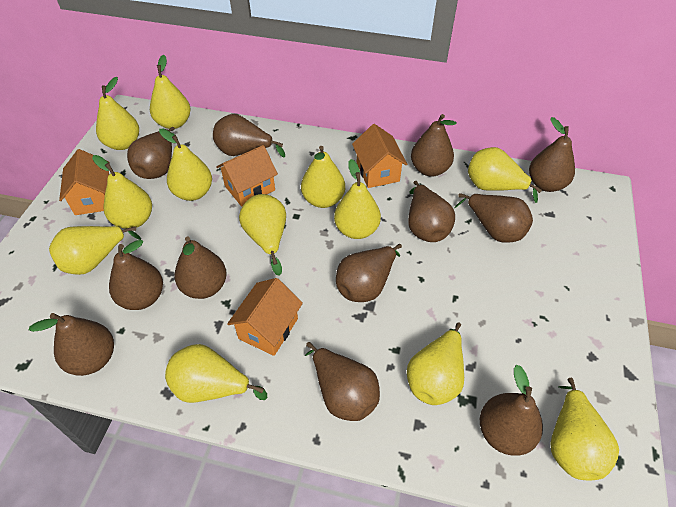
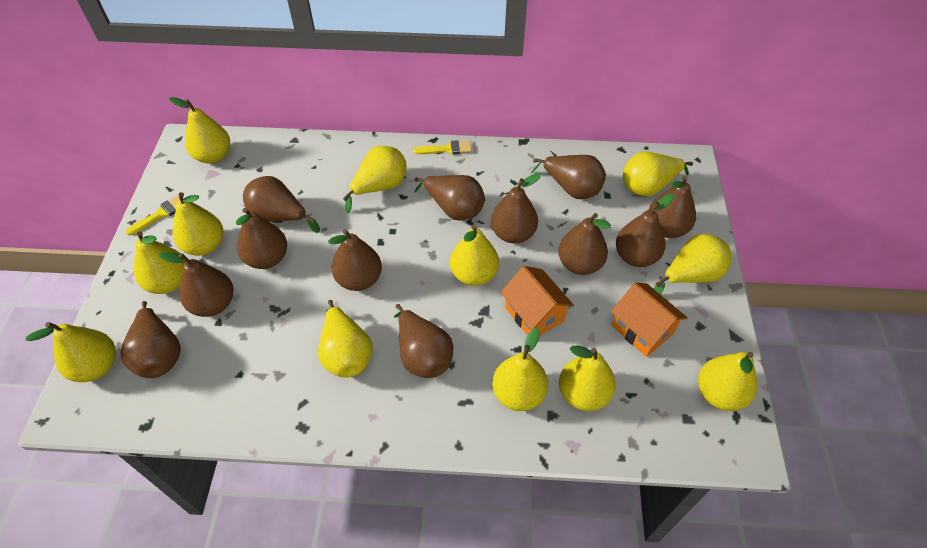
orange house: [59,149,110,215] [216,145,278,207] [227,278,303,356] [352,124,407,188] = 4 -> [500,266,574,335] [611,283,687,357] = 2
yellow brush: none = 0 -> [125,195,180,235] [413,140,472,155] = 2

